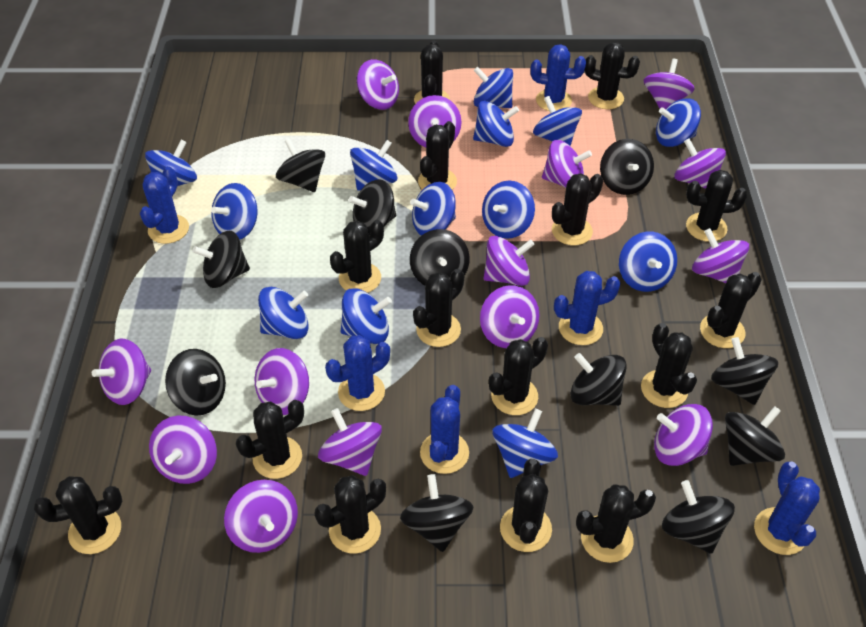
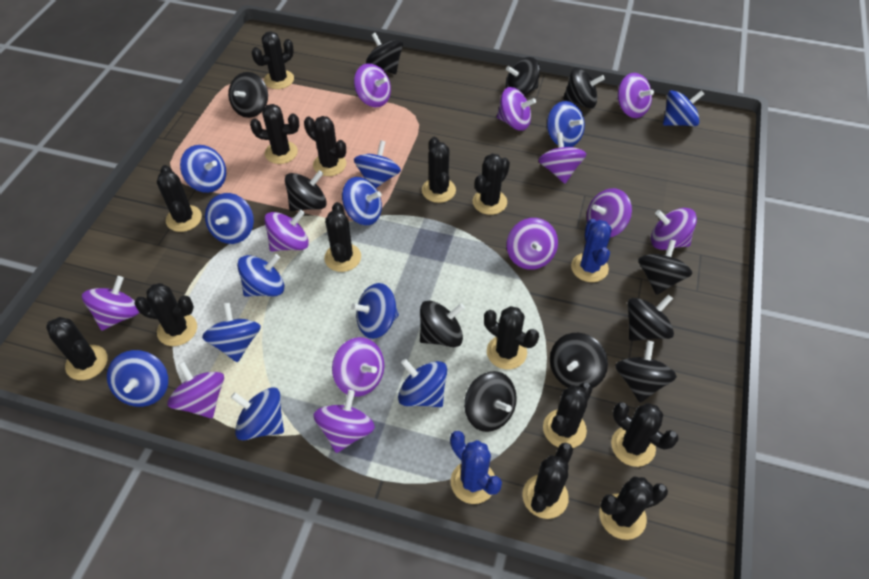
black cactus: [34,476,122,554] [236,400,304,479] [314,475,386,554] [330,220,384,293] [413,269,464,347] [414,40,450,104] [418,121,457,190] [489,337,548,415] [500,459,552,552] [552,173,603,245] [576,484,656,563] [584,42,640,109] [641,323,697,408] [686,170,747,242] [700,272,762,348] = 15 -> [46,317,108,380] [134,283,197,346] [157,165,202,232] [250,104,299,164] [252,31,294,89] [304,116,346,176] [324,202,361,272] [422,137,456,203] [473,154,510,215] [484,306,539,369] [522,443,573,519] [543,383,593,448] [599,477,668,540] [611,402,679,467] = 14
blue cactus: [140,166,189,244] [325,335,390,411] [420,385,469,474] [530,44,586,111] [554,271,621,345] [754,461,820,555] = 6 -> [450,431,502,504] [571,219,612,282] = 2
blue spinning top: [145,140,197,186] [211,183,258,240] [258,287,309,339] [341,288,392,344] [350,140,397,191] [410,182,456,236] [473,101,519,147] [474,67,513,108] [482,181,535,239] [492,409,558,478] [533,96,582,146] [619,232,677,292] [656,98,701,147] = 13 -> [107,350,168,407] [180,145,226,193] [202,303,261,363] [205,193,254,244] [231,387,284,440] [237,254,284,297] [342,177,382,225] [351,283,399,339] [354,140,401,188] [398,359,447,407] [547,101,585,147] [663,90,704,126] = 12
purple spinning top: [92,338,151,405] [149,416,217,484] [224,480,298,553] [255,348,309,415] [318,408,382,476] [357,59,399,110] [408,95,461,147] [480,285,539,348] [484,236,535,286] [542,140,592,188] [644,59,695,109] [654,404,713,466] [674,138,726,189] [692,228,749,283] = 14 -> [82,276,139,331] [167,362,224,418] [264,210,309,252] [314,390,375,453] [332,337,384,397] [354,64,391,107] [497,87,536,131] [507,218,558,270] [538,133,586,184] [587,188,632,237] [618,73,654,118] [651,208,697,250] = 12

